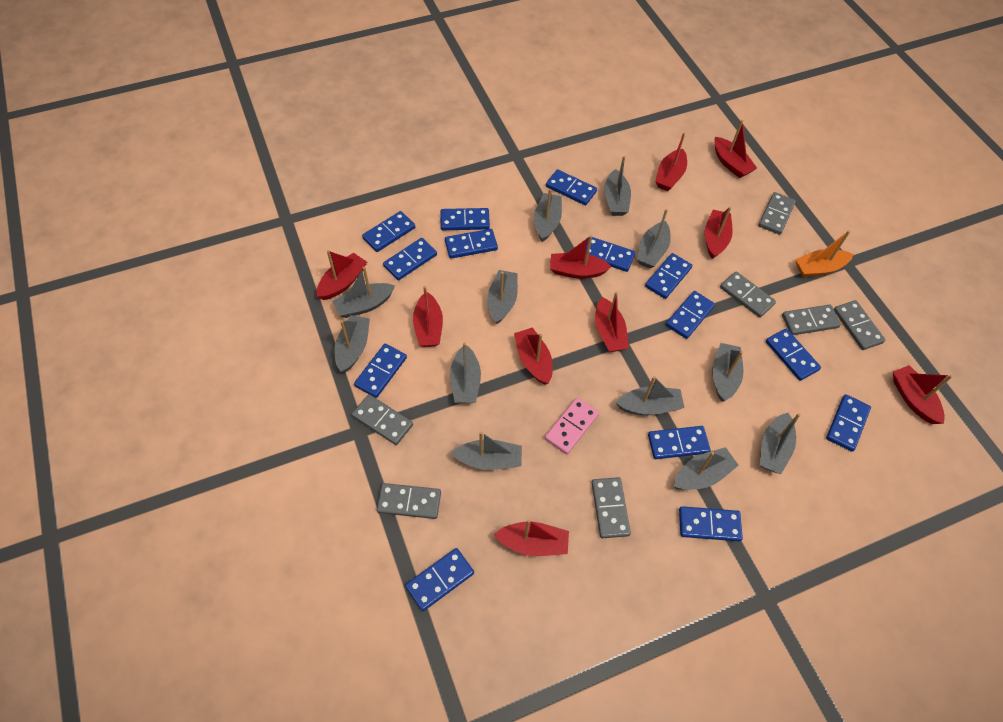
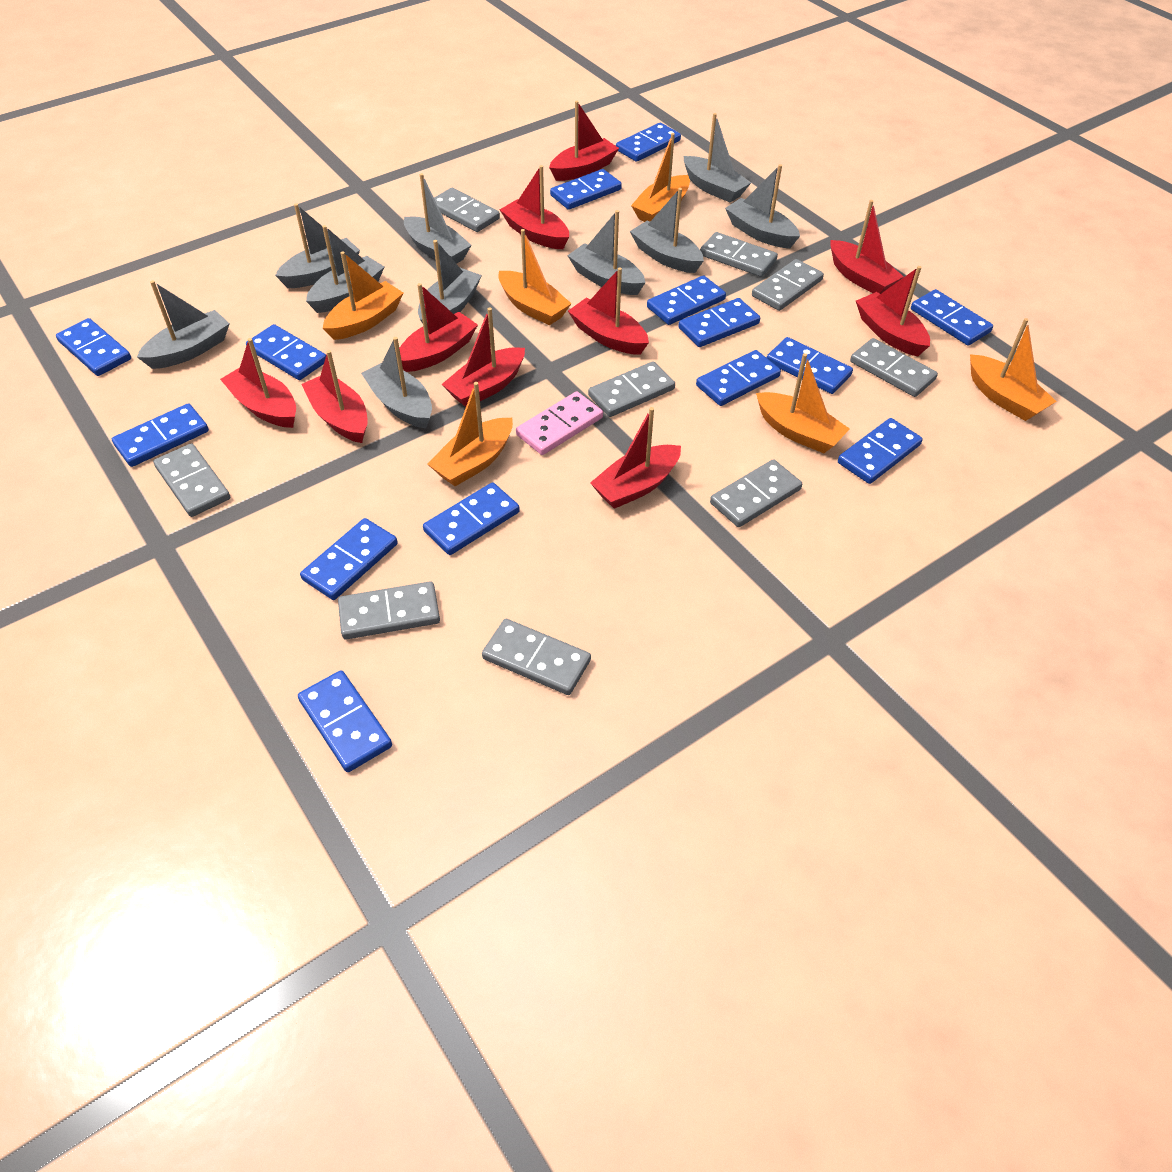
grey boat: [333,267,395,318] [334,315,370,373] [450,342,481,403] [451,431,522,470] [487,270,518,324] [534,189,562,242] [604,156,631,216] [616,376,685,415] [637,209,671,269] [674,447,739,490] [712,343,743,402] [760,413,800,474] = 12 -> [137,280,230,369] [275,203,360,288] [306,225,385,313] [361,337,432,428] [404,173,471,264] [418,240,482,323] [567,210,646,295] [630,188,704,273] [684,113,751,202] [725,164,800,248] = 10
grey domino: [352,394,413,445] [377,483,441,519] [592,477,631,538] [720,271,776,318] [758,192,796,235] [782,305,841,335] [834,300,885,350] = 7 -> [153,443,230,517] [338,581,440,640] [434,188,500,232] [482,619,591,695] [588,361,675,417] [700,232,778,277] [710,459,802,527] [752,259,824,311] [850,338,938,397] = 9
orange boat: [795,230,853,277] = 1 -> [323,251,403,340] [428,382,513,486] [499,229,572,325] [631,133,690,222] [756,353,850,453] [970,318,1057,421] = 6

